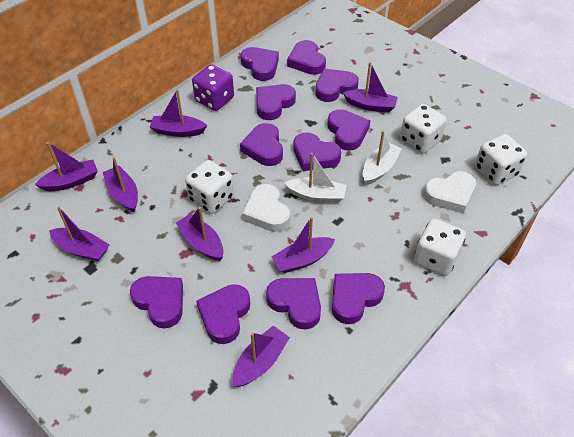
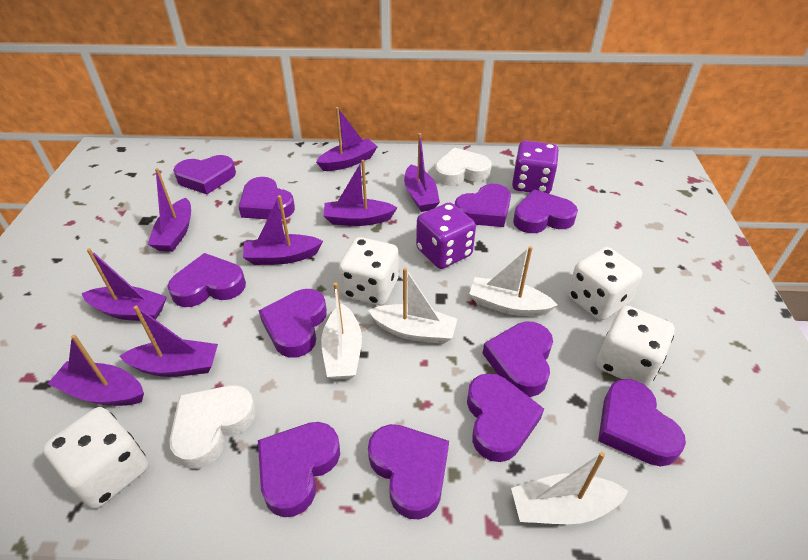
purple dice: [192,64,234,111] = 1 -> [416,203,476,269] [512,140,559,194] = 2
white boat: [284,153,346,203] [363,131,402,185] = 2 -> [321,282,362,380] [368,268,457,344] [469,246,557,316] [511,452,628,524] = 4

